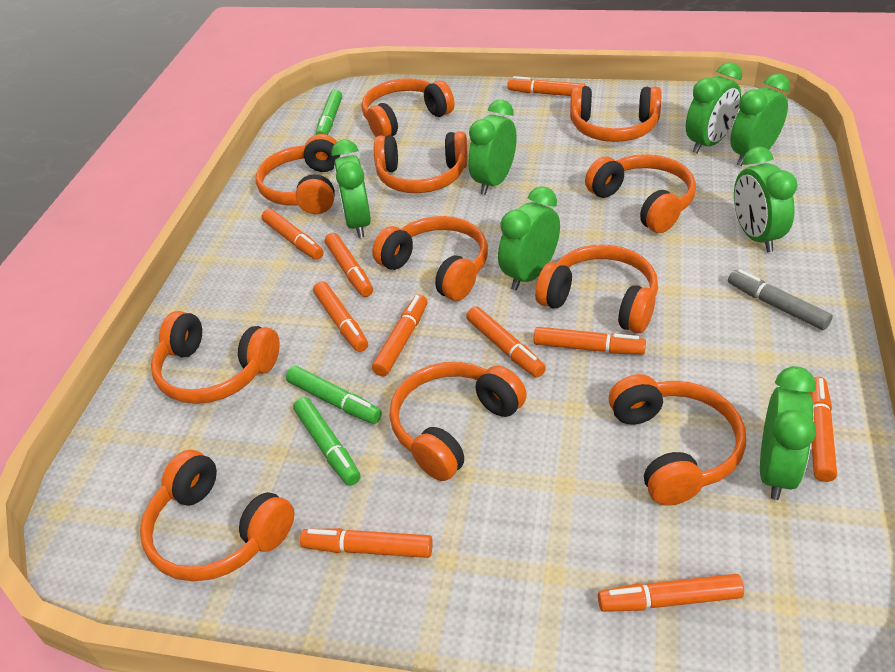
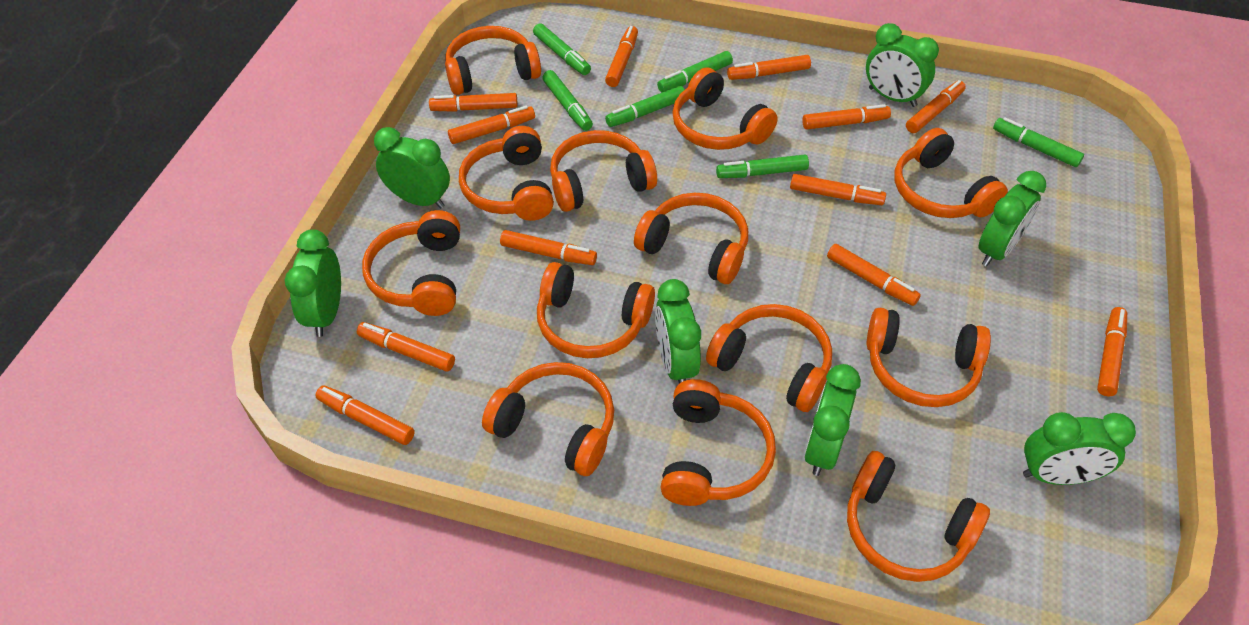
green marker: [286,366,382,424] [293,397,361,486] [316,90,342,135] = 3 -> [533,23,591,75] [542,70,593,131] [605,86,685,127] [657,51,733,92] [716,155,809,178] [993,117,1084,167] = 6
grey marker: [728,269,833,330] = 1 -> none = 0
orange headphones: [140,450,294,582] [151,311,280,404] [256,134,340,214] [362,78,454,137] [372,216,488,301] [374,131,468,193] [389,362,527,481] [535,245,658,333] [570,86,662,142] [585,154,696,233] [609,374,746,506] = 11 -> [362,210,460,316] [445,26,541,95] [459,126,554,221] [482,362,614,476] [537,262,655,358] [550,130,657,212] [634,193,748,284] [660,379,776,506] [672,67,778,150] [706,304,832,412] [847,451,990,582] [867,308,991,407] [894,128,1008,218] = 13
orange marker: [262,209,324,260] [300,528,433,558] [313,281,368,352] [325,233,373,297] [372,294,428,376] [466,306,546,378] [507,76,586,96] [534,327,646,354] [598,574,744,612] [810,377,837,482] = 10 -> [315,385,415,445] [357,322,455,372] [429,93,518,112] [448,106,535,144] [500,230,597,265] [605,26,638,87] [727,55,811,80] [790,174,886,205] [802,104,891,130] [827,244,921,306] [906,80,966,133] [1097,307,1127,396] = 12

